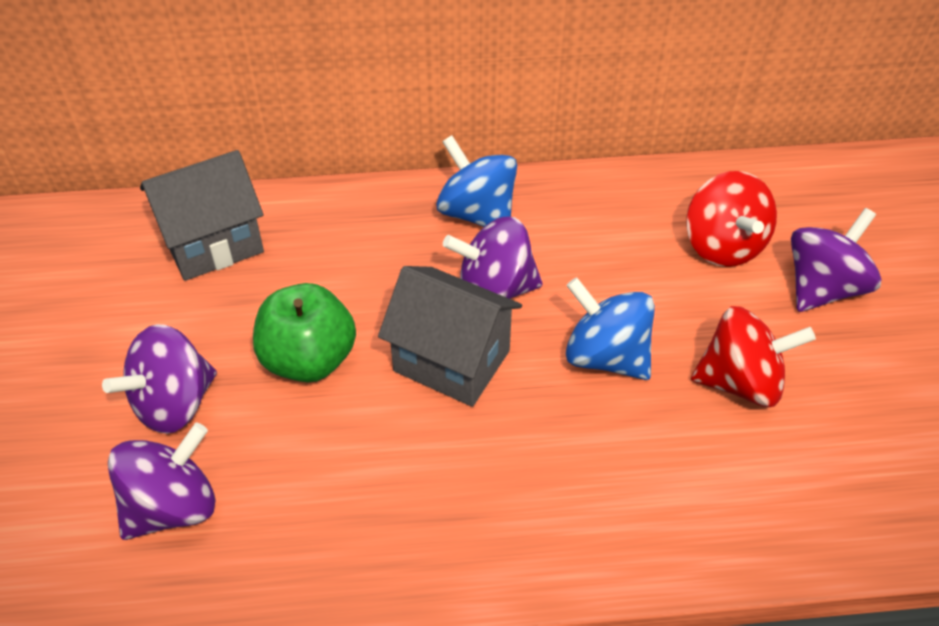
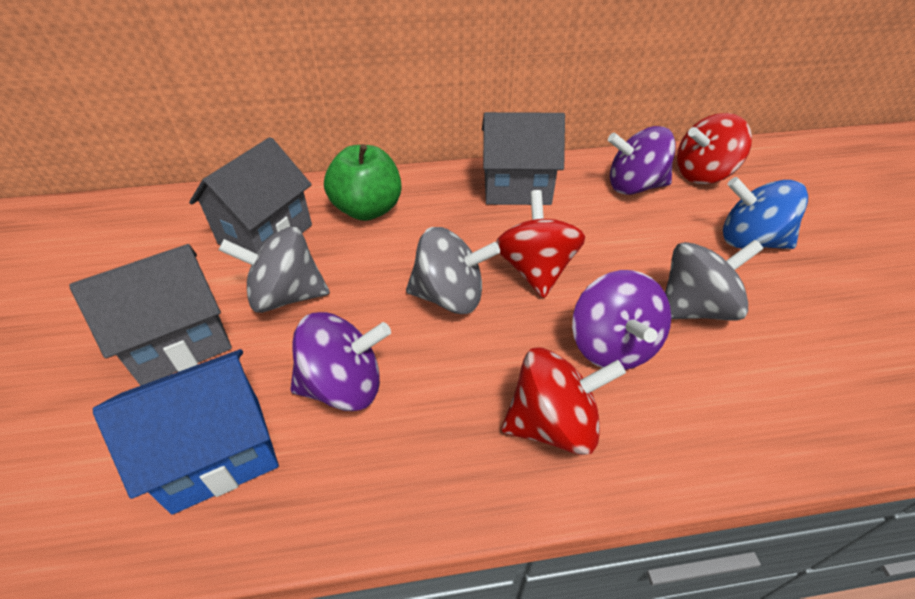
blue house: none = 0 -> [93,349,279,515] = 1
blue spinning top: [436,135,517,227] [566,277,655,380] = 2 -> [723,177,808,249] = 1
grey house: [140,150,264,281] [378,266,522,407] = 2 -> [69,244,232,386] [189,137,312,254] [482,112,565,205] = 3
grey spinning top: none = 0 -> [219,227,330,313] [406,227,500,314] [665,240,763,321] = 3
purple spinning top: [102,324,217,434] [108,423,216,540] [443,216,543,299] [791,208,882,312] = 4 -> [290,312,391,411] [572,270,671,370] [608,126,676,195] = 3
red spinning top: [686,171,777,267] [691,306,816,407] = 2 -> [496,190,585,298] [502,347,626,455] [677,113,752,184] = 3

